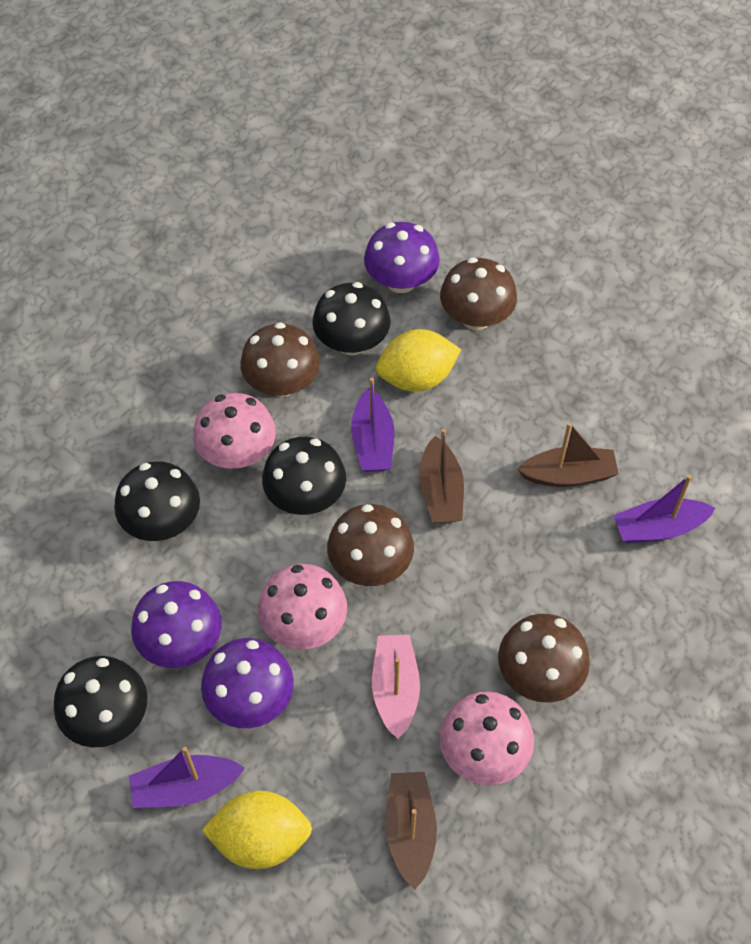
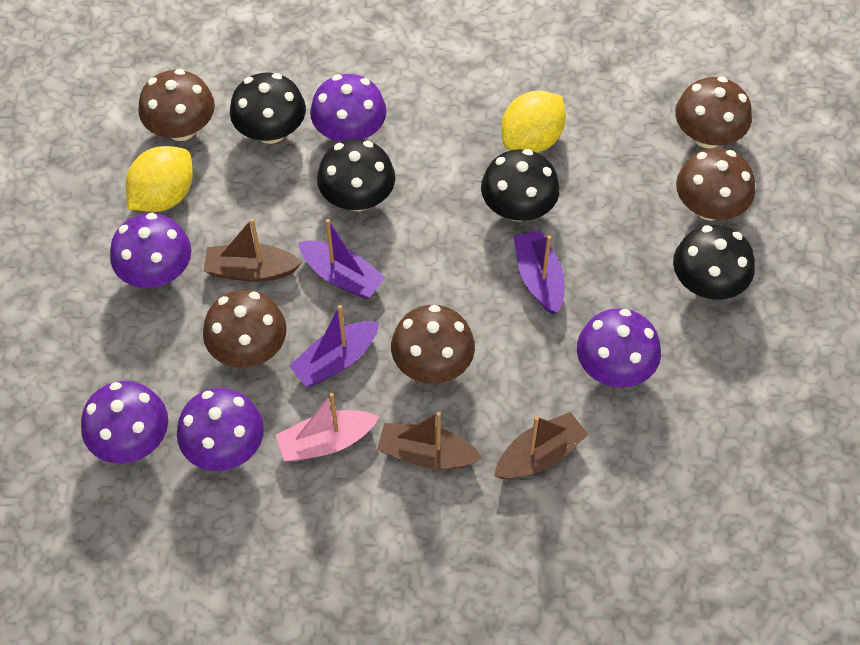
brown mushroom: [240,322,320,397] [327,504,414,586] [440,257,517,330] [498,614,590,702] = 4 -> [138,69,215,141] [203,290,286,368] [391,305,475,384] [675,77,752,149] [676,148,755,221] = 5
pink mushroom: [193,393,276,469] [258,564,347,650] [439,691,534,786] = 3 -> none = 0
purple mushroom: [131,581,222,668] [201,638,294,728] [364,222,440,293] = 3 -> [81,381,168,464] [110,213,191,288] [177,388,264,471] [310,74,387,142] [577,308,661,388] = 5

